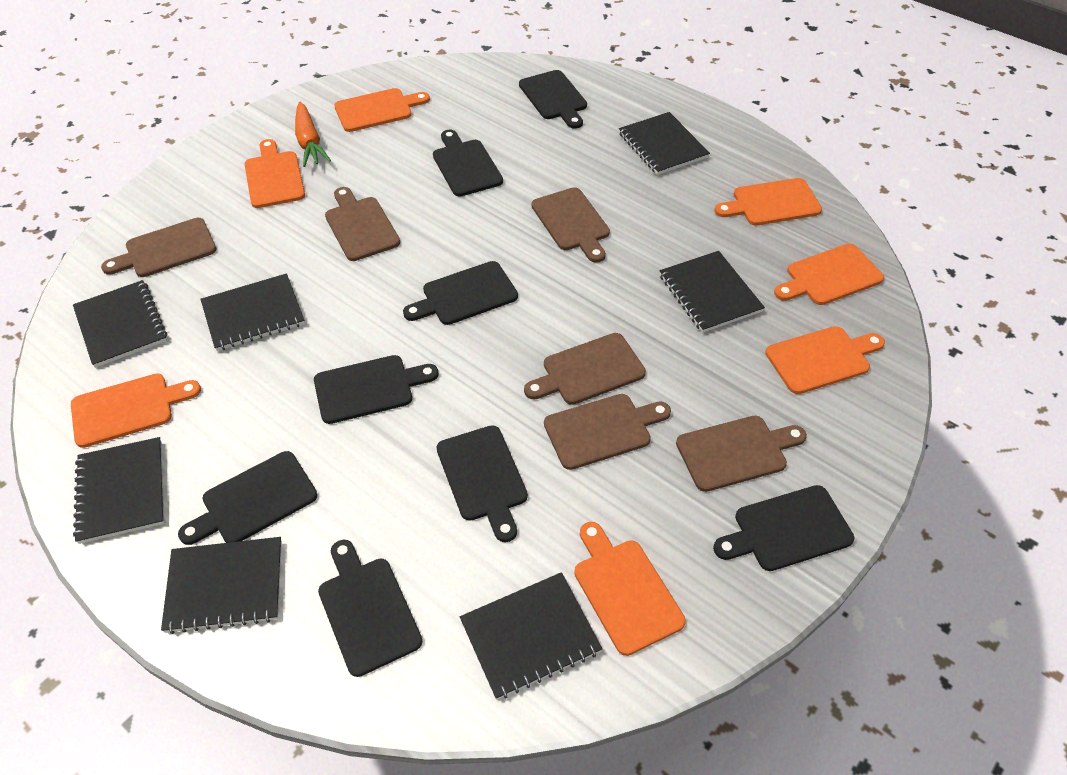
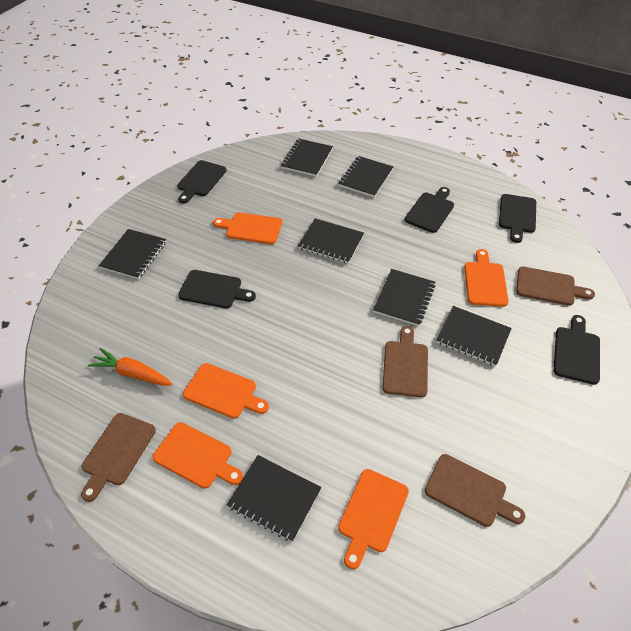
black cutting board: [178,451,318,545] [314,355,439,424] [318,540,422,677] [403,261,518,325] [433,129,503,197] [436,425,528,542] [519,70,587,129] [713,485,854,571] = 8 -> [177,160,227,204] [178,270,256,308] [405,187,454,233] [499,194,536,243] [554,315,600,385] = 5
brown cutting board: [101,218,217,277] [325,187,400,261] [524,333,646,405] [532,187,610,263] [544,394,671,470] [676,416,807,492] = 6 -> [81,413,156,502] [382,326,428,397] [425,454,525,527] [516,266,595,306] = 4
orange cutting board: [71,373,201,448] [245,139,305,208] [334,88,430,132] [574,522,686,656] [714,178,822,225] [765,326,885,394] [774,244,884,305] = 7 -> [152,422,243,489] [183,363,269,419] [213,212,282,244] [338,469,409,569] [464,249,509,307] = 5

